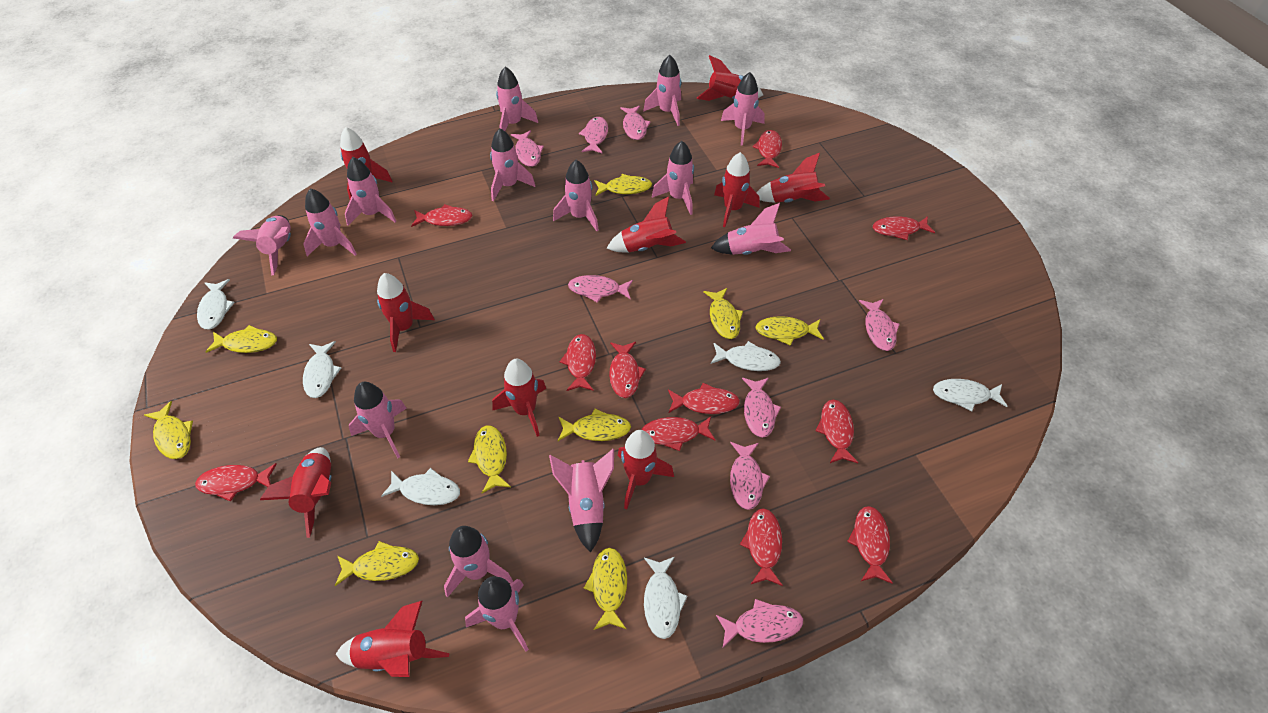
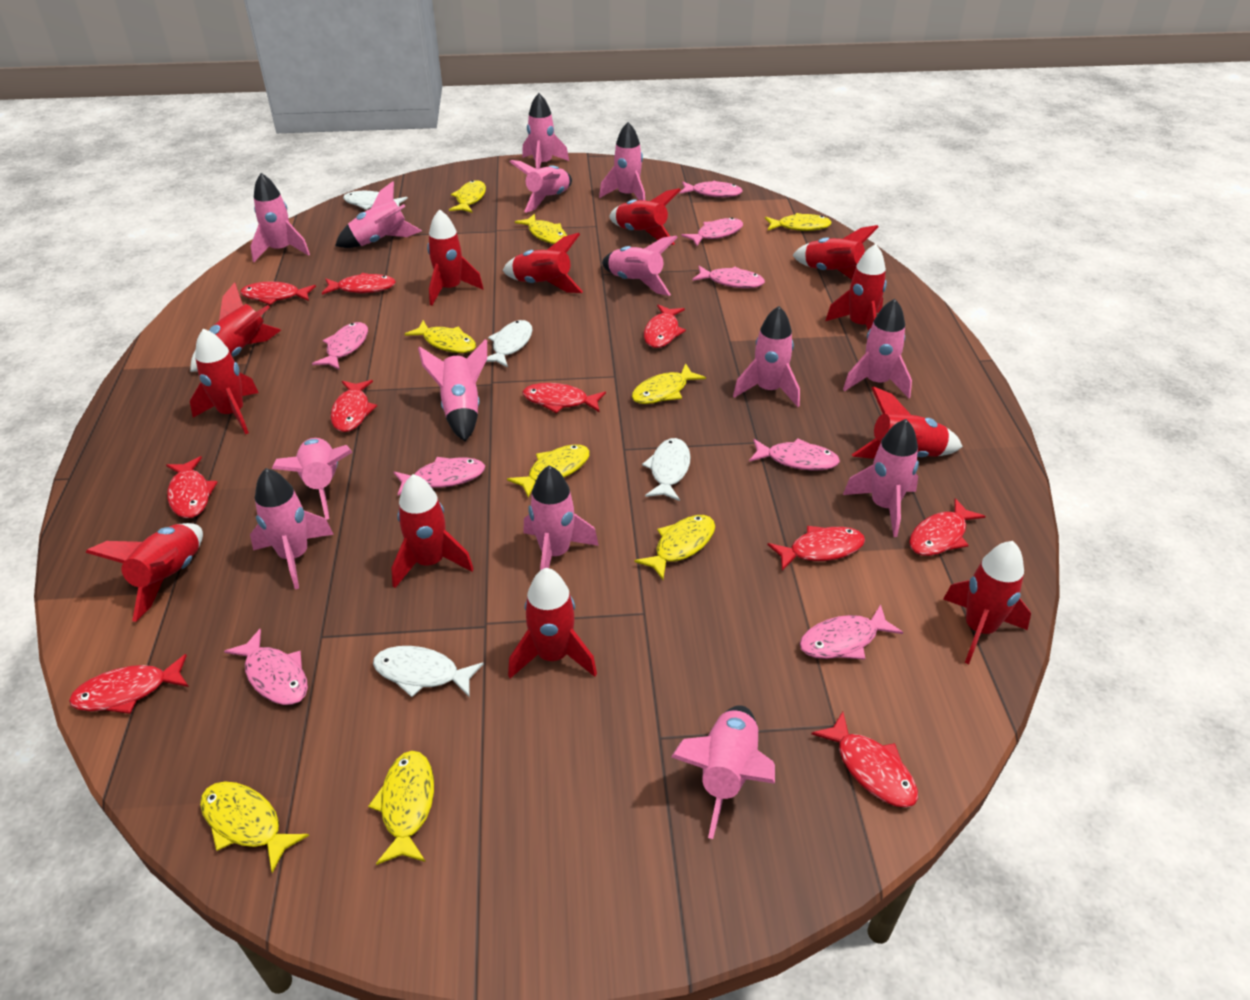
red fish: [195,463,277,502] [411,204,473,227] [560,334,596,391] [609,342,646,398] [641,416,715,451] [668,383,740,414] [740,508,783,586] [752,130,782,168] [815,400,858,463] [847,506,893,584] [873,216,935,240] = 11 -> [69,654,189,714] [166,456,218,518] [240,281,316,305] [322,273,396,295] [331,380,377,432] [523,383,606,413] [644,305,686,348] [767,526,865,571] [811,712,918,808] [909,498,986,556] = 10
red rocket: [260,447,331,538] [336,600,449,677] [340,127,393,199] [377,273,435,352] [492,359,546,437] [607,196,686,252] [618,430,674,509] [697,55,763,101] [714,152,760,227] [757,153,830,203] = 10 -> [85,523,203,622] [190,282,281,372] [190,328,258,434] [391,474,474,588] [427,209,484,306] [502,233,583,293] [508,568,597,678] [609,188,680,245] [793,225,878,280] [825,244,887,331] [852,386,963,459] [943,541,1031,664] = 12
white fish: [197,279,235,330] [303,341,341,398] [381,468,460,505] [644,557,688,639] [710,341,781,371] [933,379,1007,411] = 6 -> [343,191,408,210] [373,646,484,697] [486,320,533,367] [642,438,691,501] = 4

